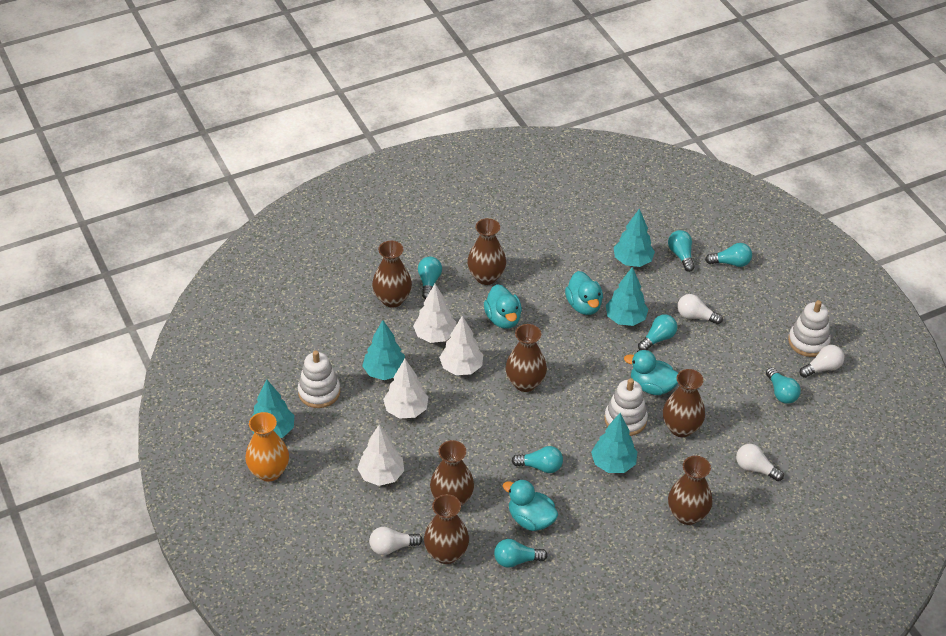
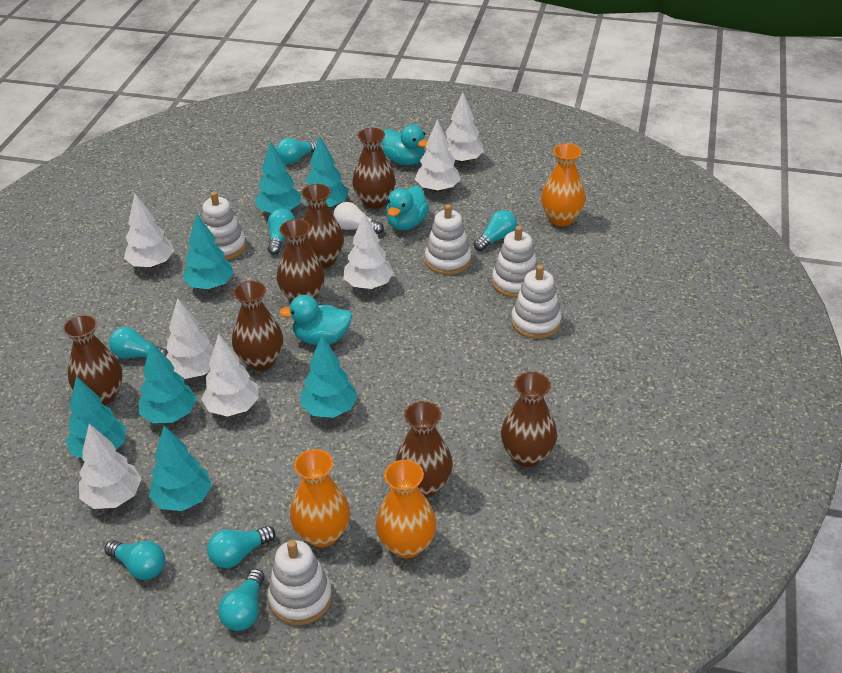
orange vase: [245,412,289,481] = 1 -> [290,449,350,548] [376,460,437,558] [541,143,586,226] = 3
turquoise duck: [484,284,522,329] [503,479,558,531] [565,271,603,315] [624,350,678,395] = 4 -> [279,295,352,345] [382,124,428,165] [386,186,429,230] = 3
turquoise tree: [252,379,294,438] [362,320,405,380] [591,413,637,473] [606,267,648,326] [614,208,655,267] = 5 -> [66,376,126,458] [139,341,196,423] [149,425,212,511] [183,213,234,289] [255,142,301,213] [301,336,358,418] [303,136,349,208] = 7
white light bulb: [369,527,423,555] [677,294,723,325] [736,444,784,481] [800,345,844,378] = 4 -> [333,202,384,234] = 1
white stacking toy: [298,350,340,408] [604,378,648,436] [788,300,831,357] = 3 -> [202,191,246,260] [268,540,332,625] [425,204,471,275] [492,226,538,298] [511,265,562,339] = 5
white tree: [357,424,404,486] [383,359,428,419] [413,284,456,343] [439,316,483,375] = 4 -> [79,424,141,509] [124,193,174,268] [166,298,214,379] [201,334,259,417] [343,213,394,289] [415,119,461,192] [446,92,484,164] = 7

